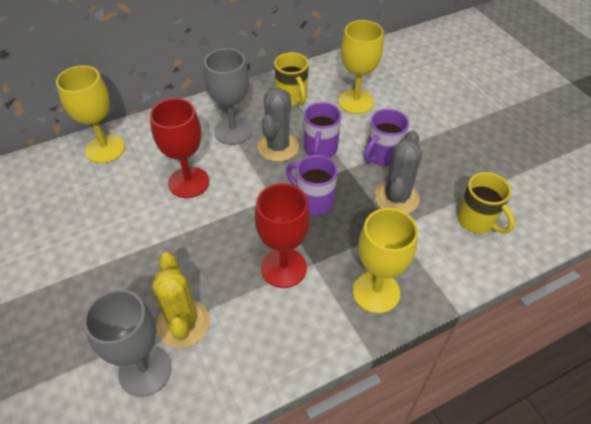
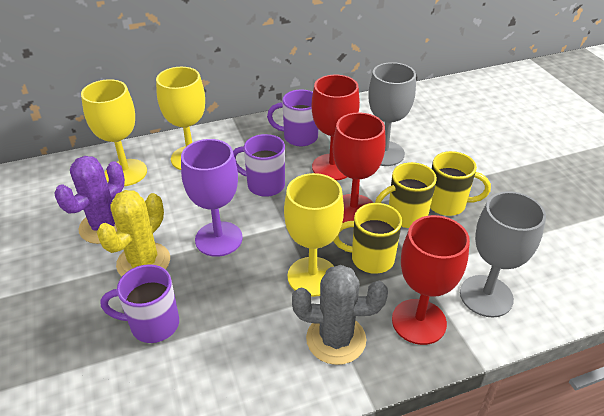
grey cactus: [257,88,299,162] [374,130,422,214] = 2 -> [292,265,388,365] = 1
purple cactus: none = 0 -> [55,156,125,244] = 1
purple goblet: none = 0 -> [181,139,243,257] = 1
red goblet: [150,98,209,198] [255,183,310,288] = 2 -> [312,75,360,181] [333,112,386,223] [392,215,470,345] = 3
yellow mug: [274,52,309,105] [458,172,515,234] = 2 -> [333,203,402,274] [375,162,437,228] [430,151,491,216] = 3

